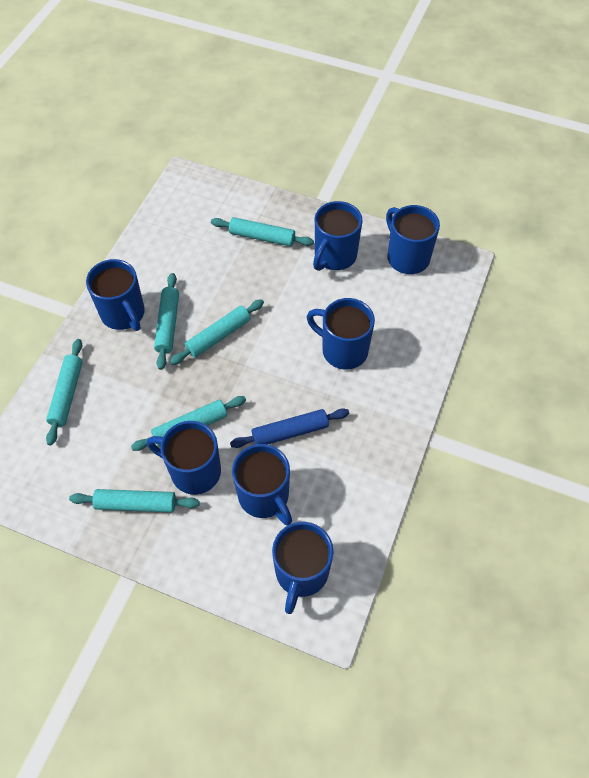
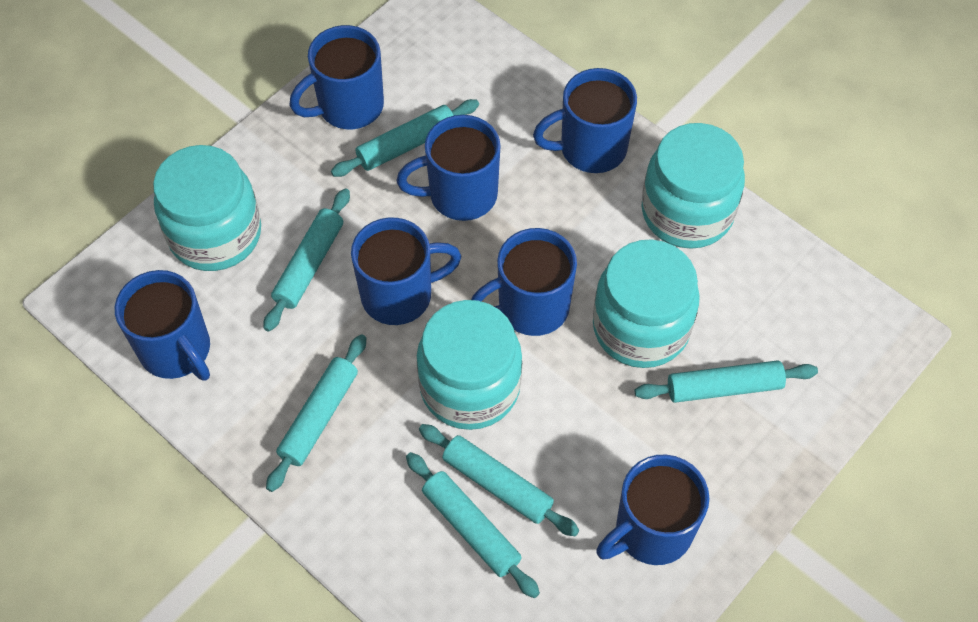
blue rolling pin: [230,408,349,448] = 1 -> none = 0
turquoise jar: none = 0 -> [153,145,261,271] [417,300,522,430] [593,239,700,368] [641,123,745,249] = 4

